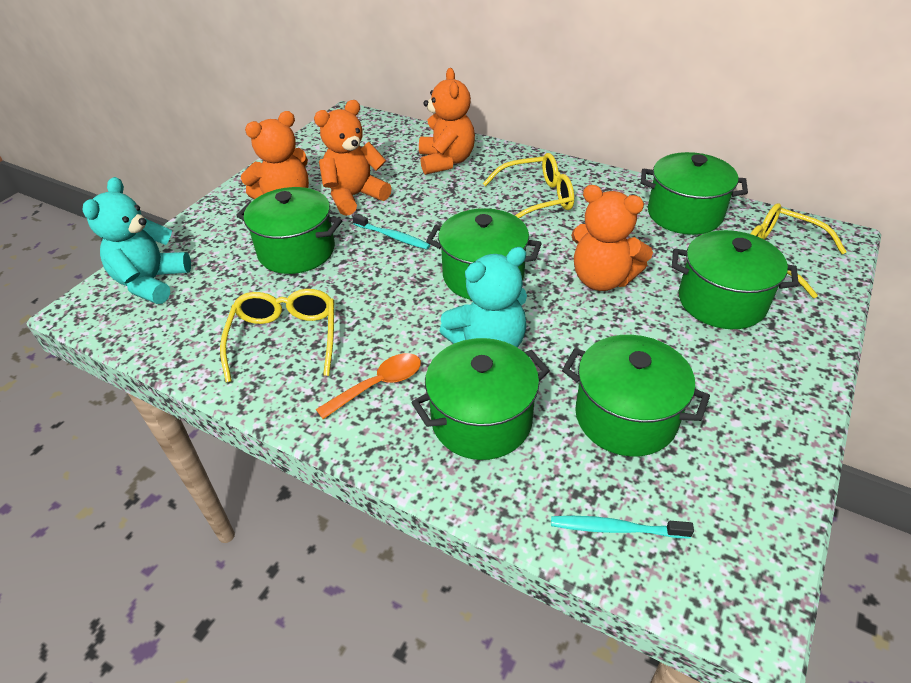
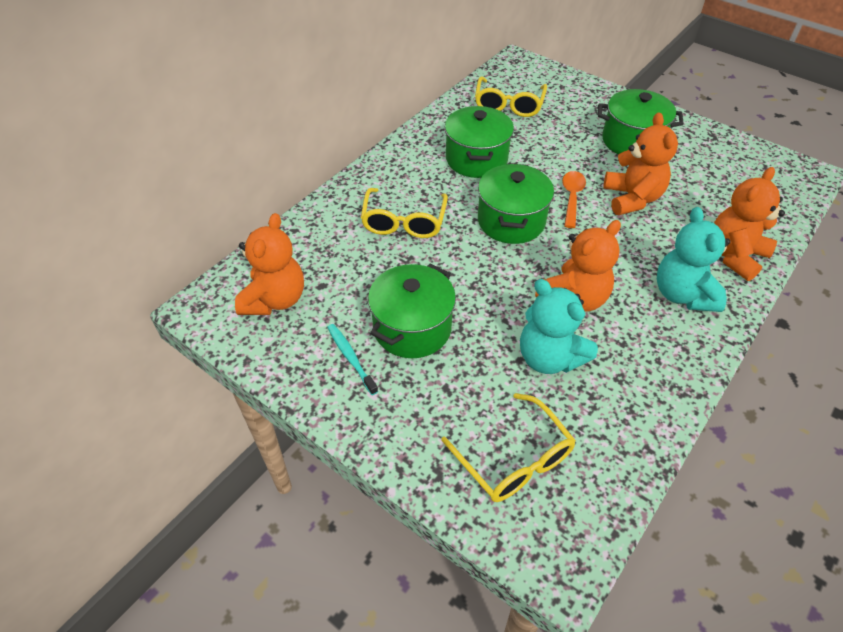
green pot: [236,187,342,274] [411,338,550,460] [426,208,542,300] [562,335,710,457] [641,152,748,235] [672,230,799,329] = 6 -> [368,264,456,358] [445,106,514,178] [478,163,554,244] [598,89,684,154] = 4
turquoise toothbrush: [352,214,430,249] [551,516,694,538] = 2 -> [327,324,378,395] = 1

